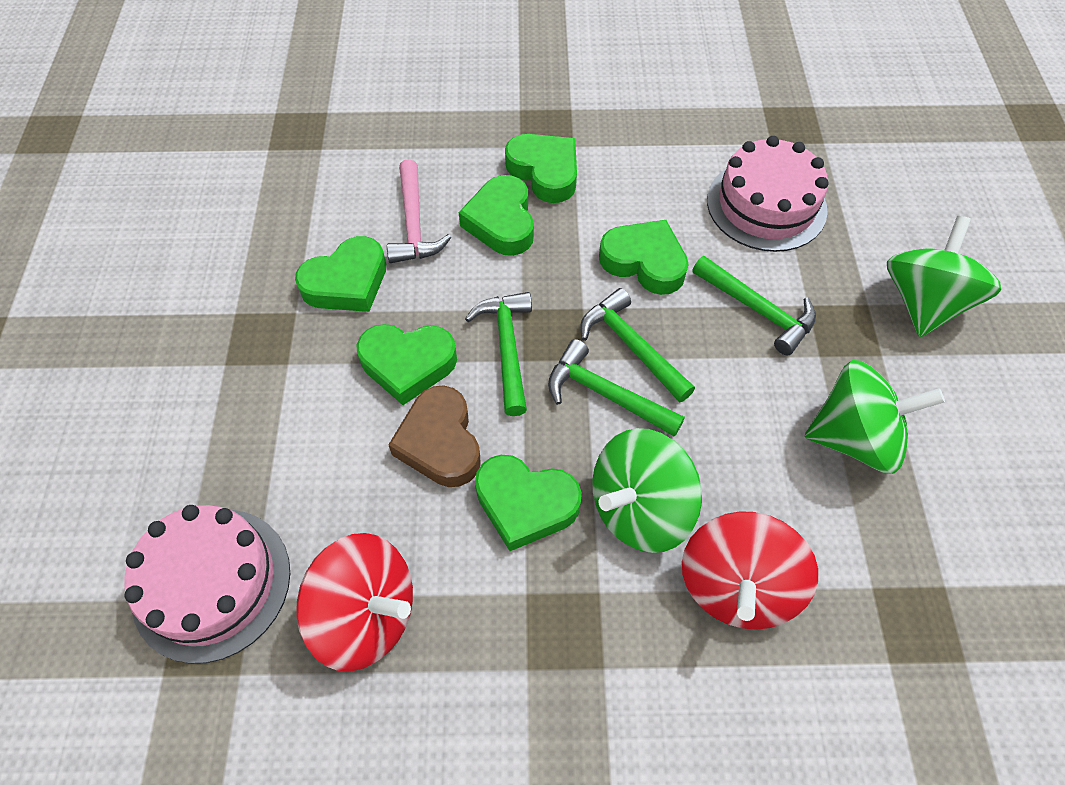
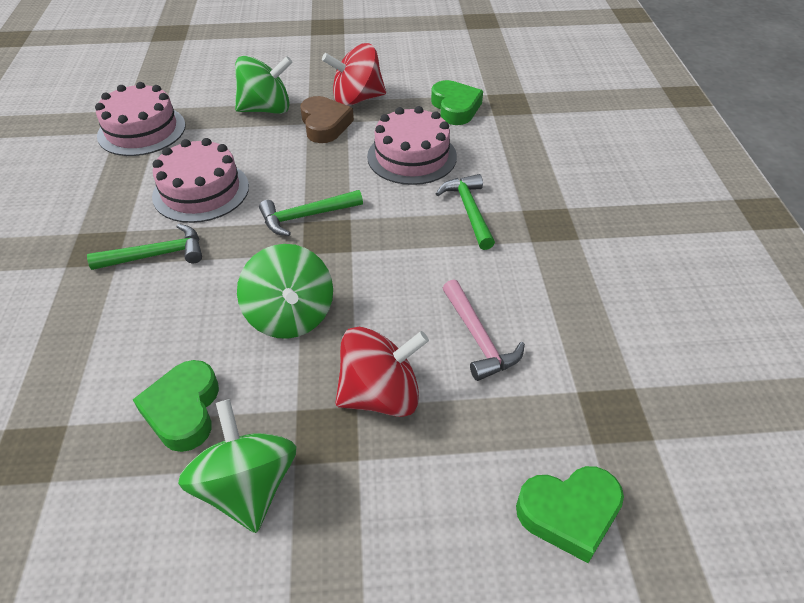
green hammer: [465,292,532,416] [548,339,685,437] [580,288,695,403] [692,256,816,355] = 4 -> [87,224,202,270] [259,190,363,236] [436,174,495,250] = 3
green heart: [295,236,386,312] [356,324,457,405] [459,175,534,256] [475,455,582,551] [505,134,577,203] [599,220,689,295] = 6 -> [133,360,219,452] [431,80,483,125] [516,466,624,563] = 3
pink cake: [124,505,290,664] [707,136,829,252] = 2 -> [95,82,185,156] [152,138,249,223] [367,106,457,185] = 3

